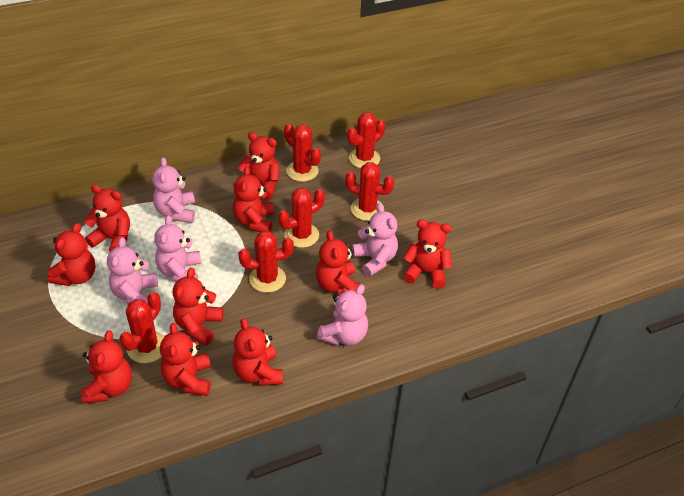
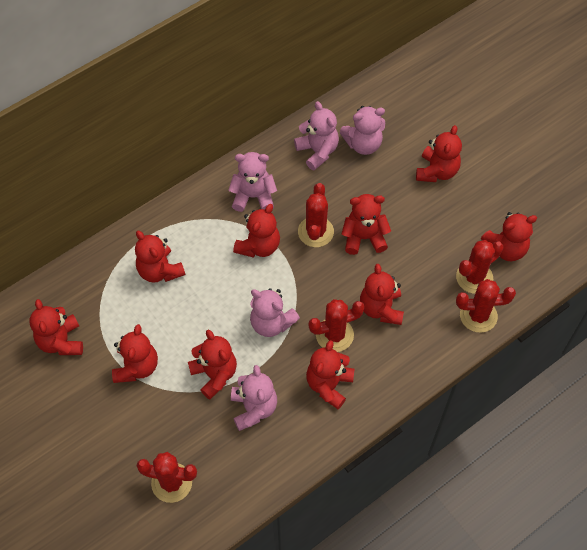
red cactus: [119,292,164,363] [238,231,294,293] [278,188,325,248] [284,123,321,182] [345,162,395,221] [347,112,385,168] = 6 -> [137,452,197,503] [298,183,334,247] [308,299,365,352] [456,240,503,294] [456,279,516,333] = 5

